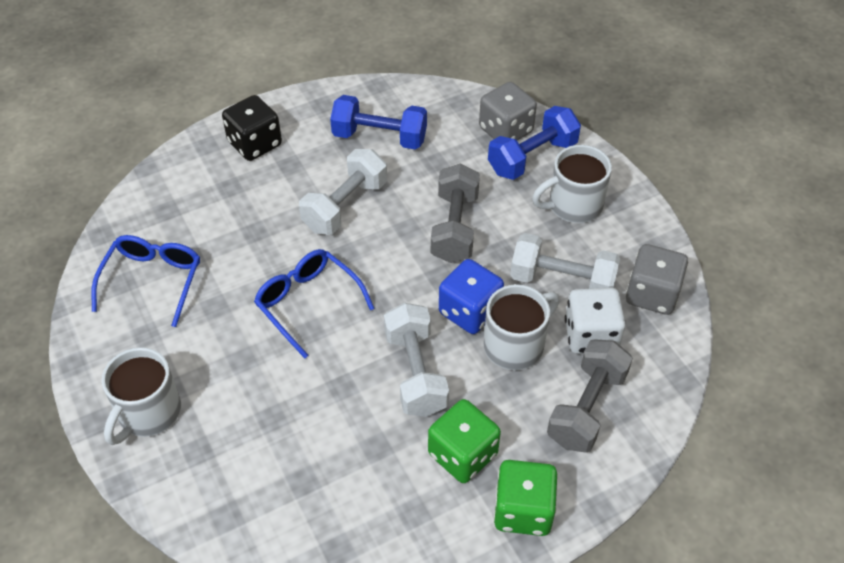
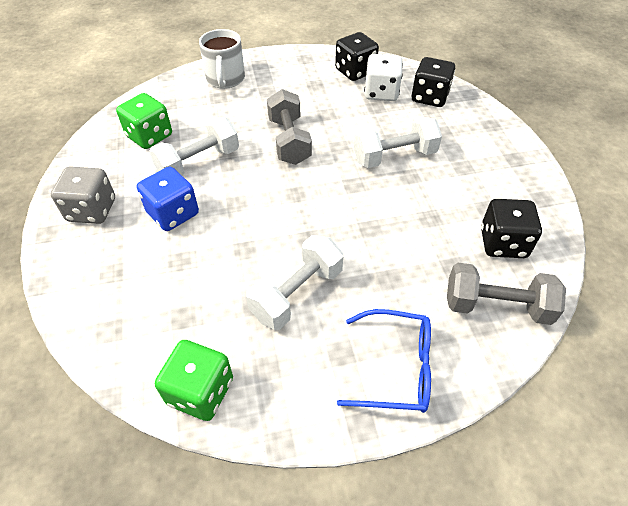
black dice: [222,95,282,161] = 1 -> [335,32,379,81] [412,57,455,107] [481,199,542,258] = 3
blue dumbbell: [330,95,427,150] [488,106,581,180] = 2 -> none = 0
blue glasses: [91,235,200,327] [254,249,375,358] = 2 -> [337,309,431,413] = 1
grey dice: [479,82,537,140] [626,244,688,315] = 2 -> [51,166,115,224] = 1
white mug: [102,347,181,445] [484,284,560,370] [532,145,612,223] = 3 -> [199,29,245,89] = 1

